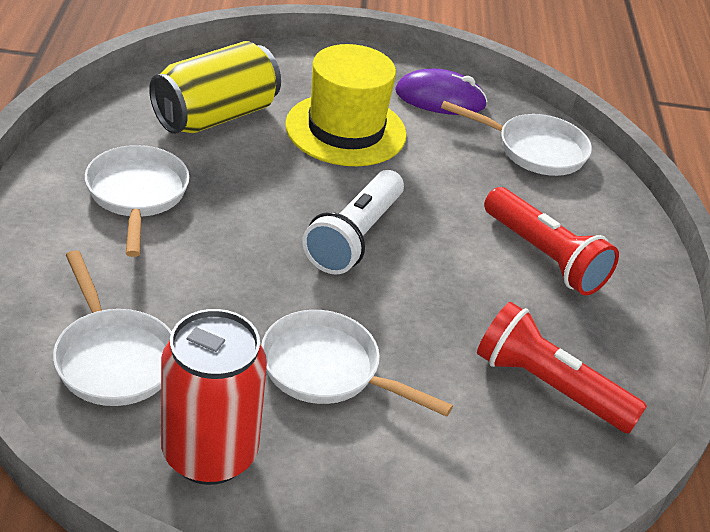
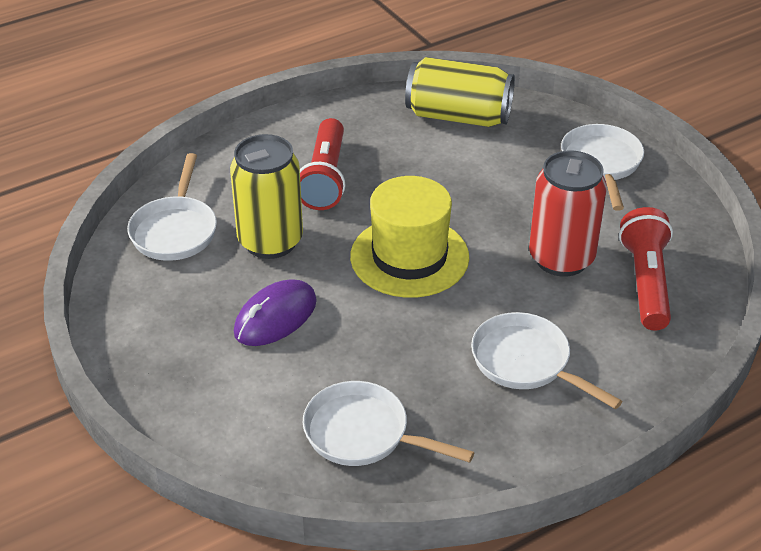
white flashlight: [302,170,404,274] = 1 -> none = 0
yellow can: [149,41,281,134] = 1 -> [230,134,303,259] [405,57,515,127] = 2

